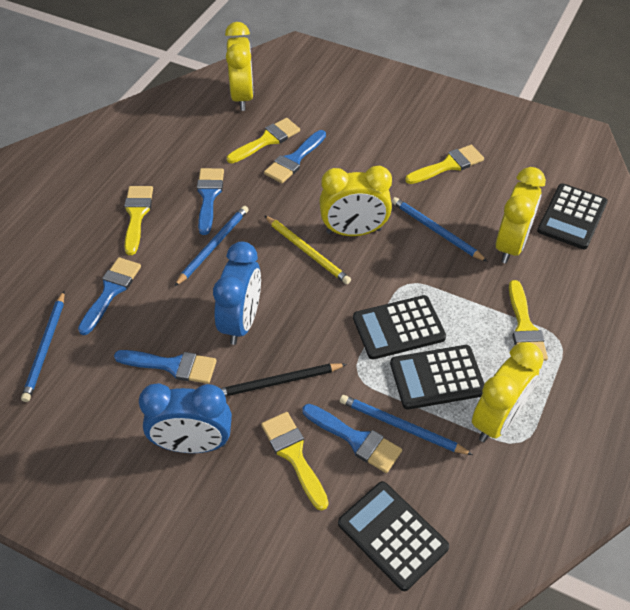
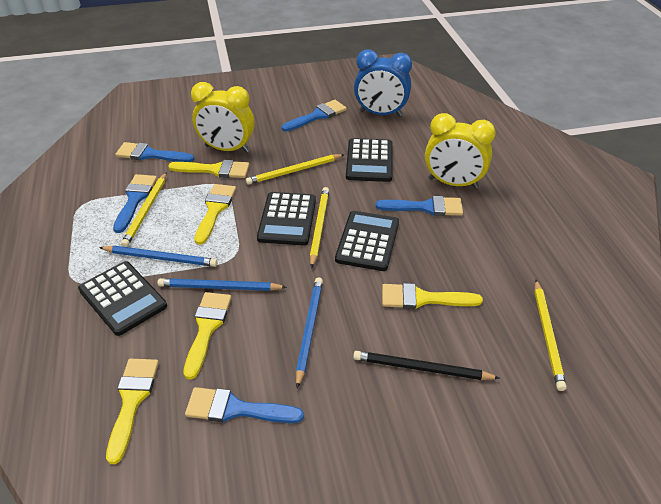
blue clock: [139,383,232,453] [213,242,261,345] = 2 -> [354,49,412,117] = 1
blue pencil: [21,291,65,402] [174,206,249,287] [340,395,473,455] [392,197,488,262] = 4 -> [99,246,218,267] [157,278,287,291] [296,277,323,388] = 3
yellow clock: [225,22,254,111] [319,166,392,236] [472,342,544,442] [496,167,546,264] = 4 -> [191,82,255,153] [425,113,496,188] = 2
yellow pencil: [264,215,351,284] = 1 -> [121,172,167,247] [246,154,345,185] [310,187,329,268] [534,280,567,391] = 4

